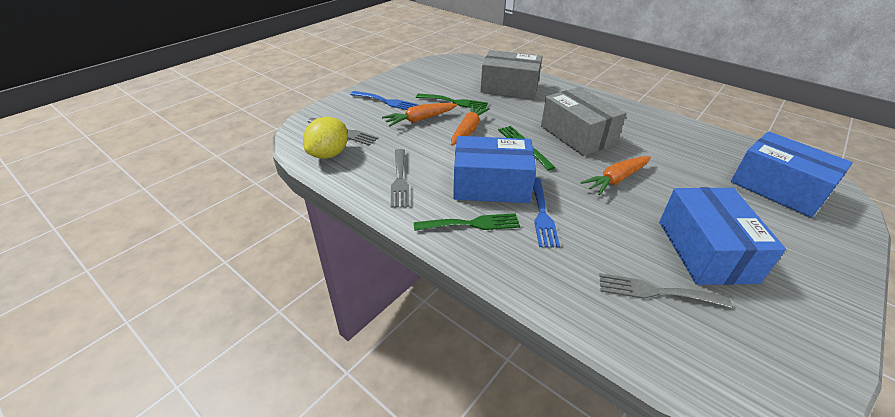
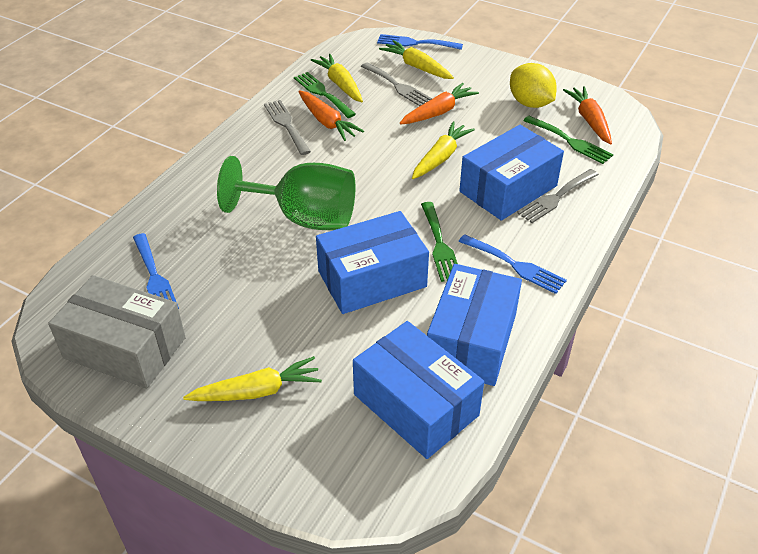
blue box: [453,136,536,203] [659,187,786,285] [731,131,853,218] = 3 -> [316,211,429,314] [353,321,484,459] [427,264,522,386] [459,125,564,221] = 4
blue fork: [350,91,418,110] [533,178,560,248] = 2 -> [133,233,179,309] [377,34,463,50] [458,234,567,294] = 3
green goblet: none = 0 -> [217,156,355,230] = 1
grey box: [480,50,542,99] [541,87,627,156] = 2 -> [48,275,186,389] = 1
yellow carrot: none = 0 -> [183,356,322,401] [311,54,363,102] [379,40,454,79] [412,121,475,179] = 4

